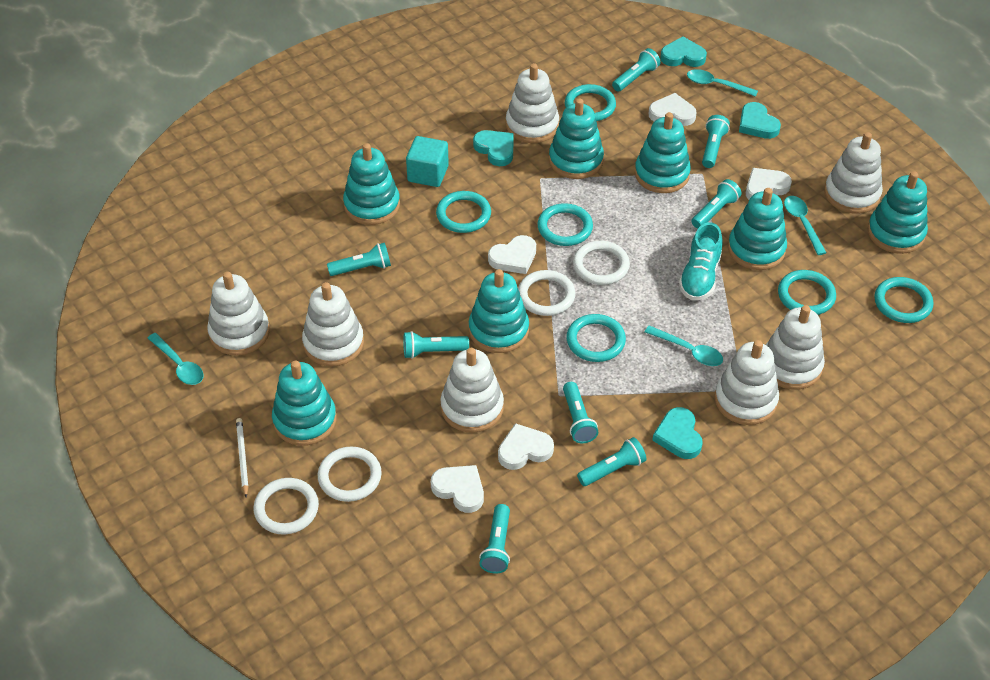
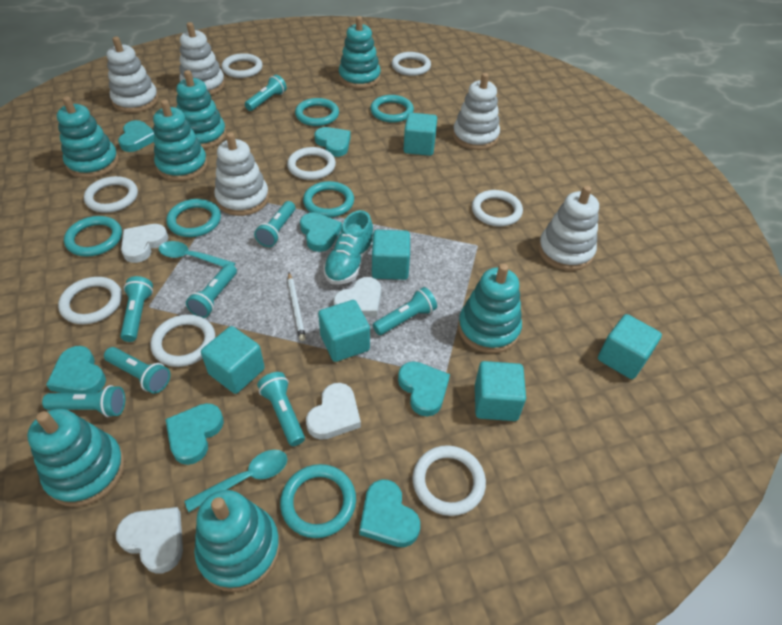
turquoise cube: [406,136,449,187] = 1 -> [201,326,265,394] [318,300,370,362] [372,230,410,280] [404,113,437,156] [475,361,526,421] [598,314,662,379] = 6
turquoise heart: [473,130,514,166] [652,407,703,459] [660,36,707,67] [739,102,781,139] = 4 -> [46,346,106,393] [118,120,155,152] [165,403,224,465] [300,212,342,252] [314,127,351,157] [359,480,420,547] [398,361,450,416] = 7
turquoise spoon: [148,333,204,385] [645,325,723,366] [687,69,758,97] [784,196,826,255] = 4 -> [159,241,235,267] [184,450,287,512] = 2
white heart: [431,465,484,513] [488,235,536,274] [498,423,554,470] [649,93,697,126] [746,168,792,200] = 5 -> [116,507,183,574] [121,224,168,263] [306,383,361,440] [333,277,381,317] = 4
white ring: [253,478,319,535] [318,447,382,502] [518,270,575,316] [573,241,630,285] = 4 -> [58,277,122,324] [84,176,138,213] [150,314,215,367] [221,53,263,78] [287,147,336,180] [392,52,431,76] [412,445,486,516] [472,190,523,226] = 8
white stacking toy: [207,272,270,356] [302,282,364,366] [440,348,504,433] [506,63,559,143] [715,340,779,425] [766,305,825,390] [824,132,883,214] = 7 -> [106,37,159,113] [179,22,225,95] [214,132,269,216] [453,73,500,150] [538,186,599,271] = 5

